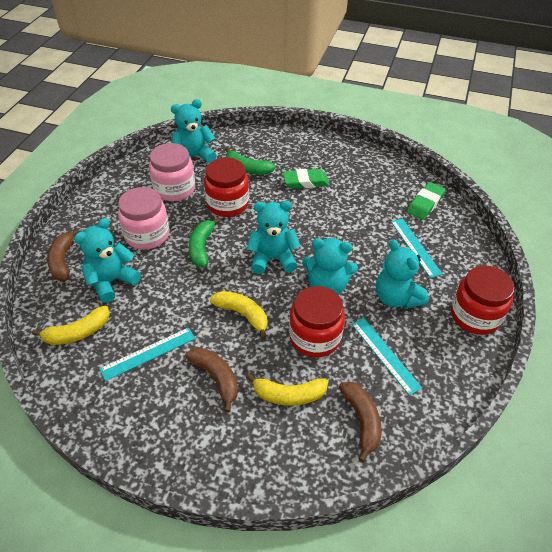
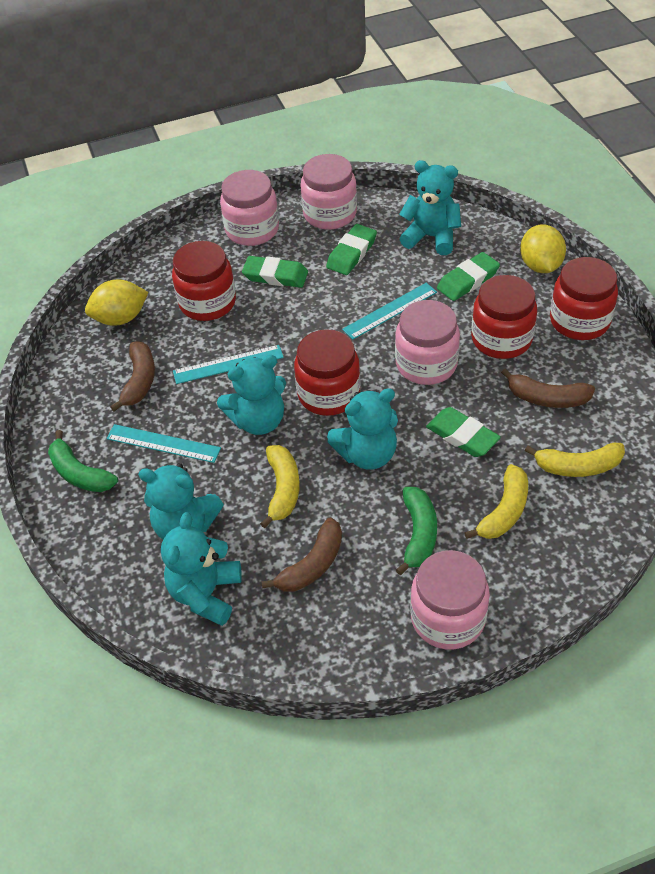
green eraser: [283,169,329,188] [407,182,446,220] = 2 -> [242,256,308,288] [326,224,377,275] [426,407,501,457] [437,252,500,301] = 4
pink jar: [118,187,169,249] [149,143,195,201] = 2 -> [220,170,279,246] [300,154,357,230] [395,300,460,385] [410,550,490,649] = 4
red jar: [204,158,249,217] [289,286,345,357] [451,265,515,335] = 3 -> [172,241,236,321] [294,329,361,416] [471,275,537,359] [550,257,618,340] = 4
yellow lemon: none = 0 -> [85,280,148,326] [520,224,566,273] = 2

